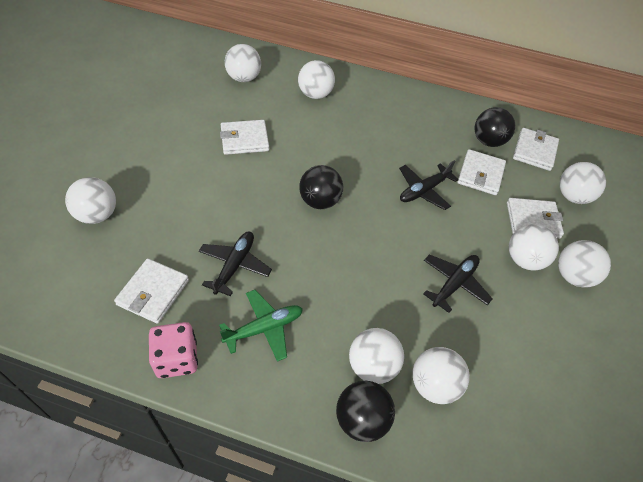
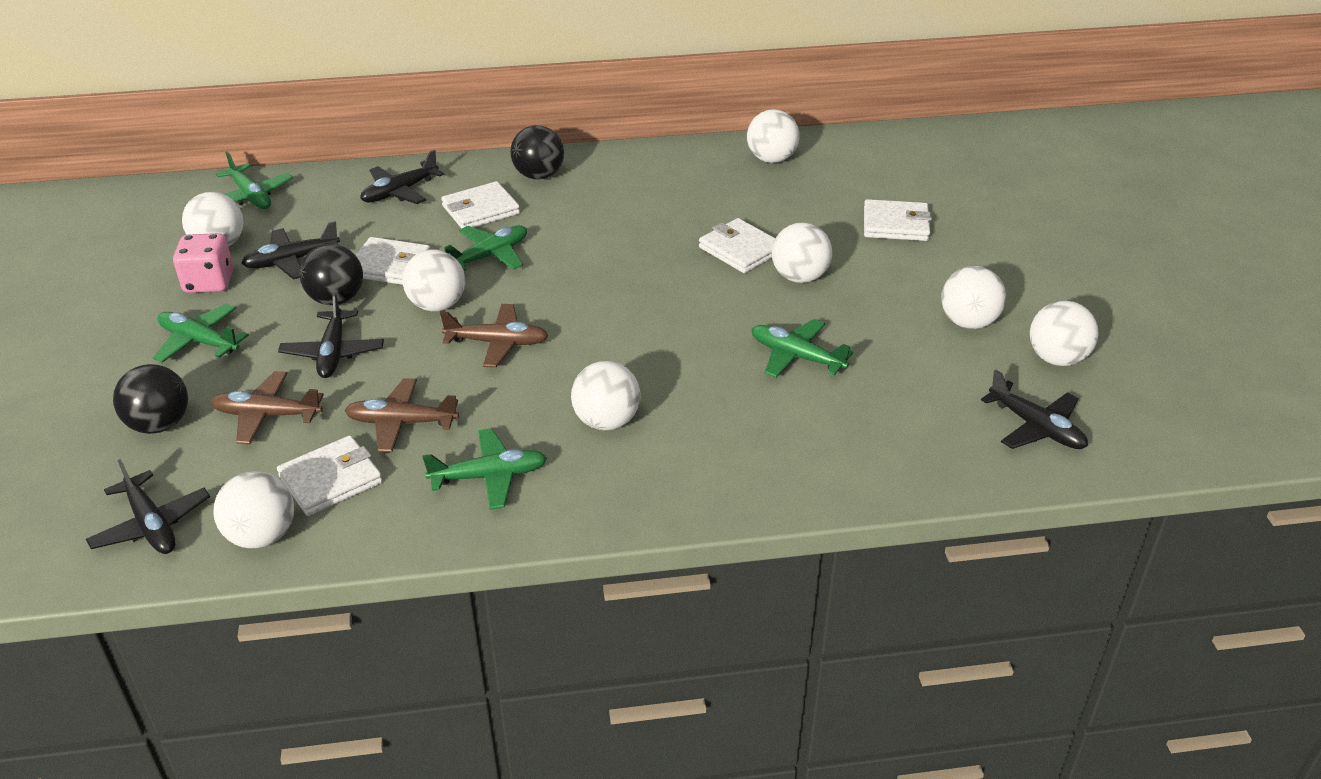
black plane: [199,232,272,296] [399,160,459,210] [423,254,493,313] = 3 -> [86,459,210,554] [241,221,340,279] [278,292,384,378] [360,150,444,204] [981,369,1088,449] = 5
brown plane: none = 0 -> [210,371,324,444] [344,378,459,452] [440,304,549,368] = 3
green plane: [219,290,303,362] = 1 -> [153,304,249,363] [216,151,293,209] [422,428,547,510] [444,225,527,271] [751,319,853,378] = 5

